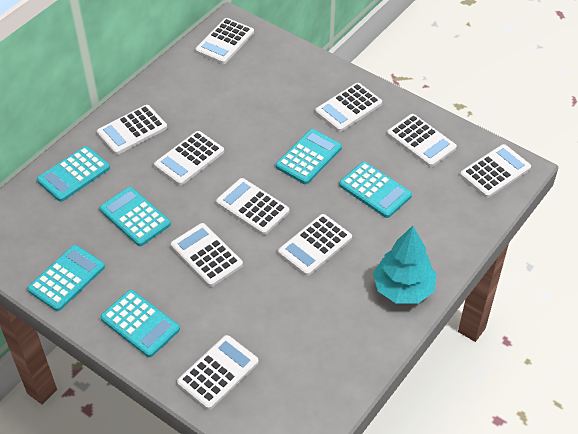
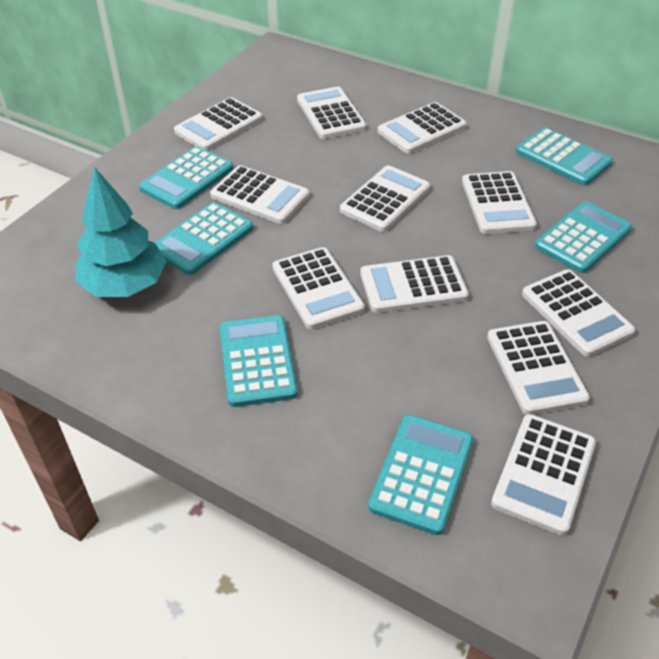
white calculator: [97,105,167,155] [154,131,224,186] [171,223,243,287] [177,335,259,410] [195,18,254,64] [216,178,290,235] [278,214,352,276] [315,83,382,132] [387,114,457,167] [460,144,531,198] = 10 -> [174,97,263,151] [210,165,310,224] [272,247,365,329] [297,87,366,139] [340,165,430,232] [360,255,469,313] [378,102,467,154] [462,171,537,234] [487,321,590,415] [491,414,596,536] [522,269,635,357] = 11

